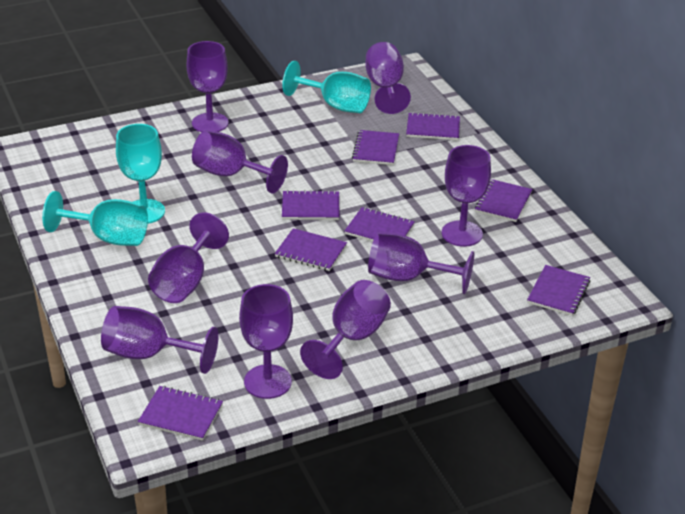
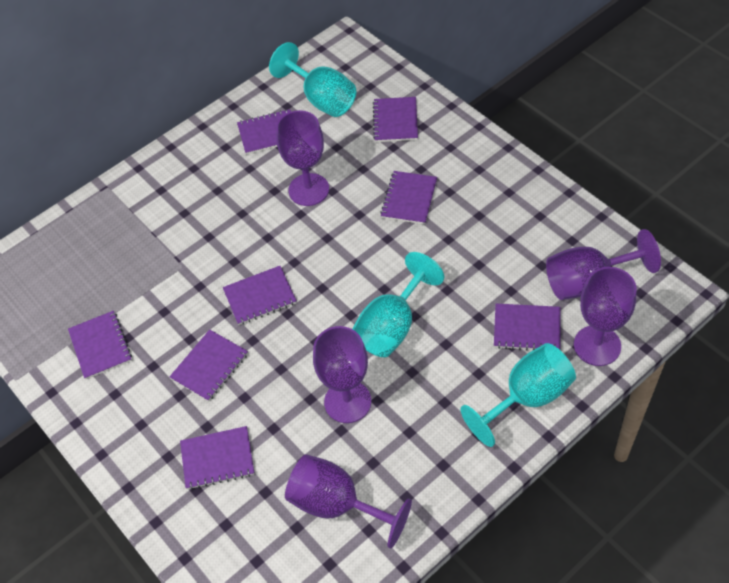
purple goblet: [101,306,218,374] [148,213,229,303] [186,41,229,132] [192,130,288,194] [239,284,293,399] [300,280,391,379] [365,42,411,114] [368,232,474,294] [442,145,491,247] = 9 -> [276,110,329,206] [285,454,412,549] [313,326,371,423] [546,229,661,300] [574,267,636,366] = 5

